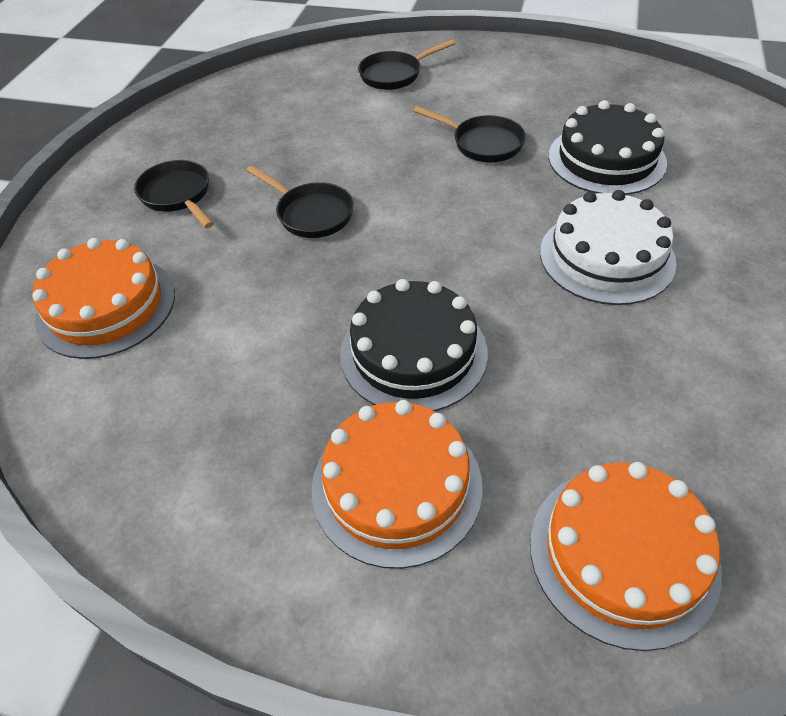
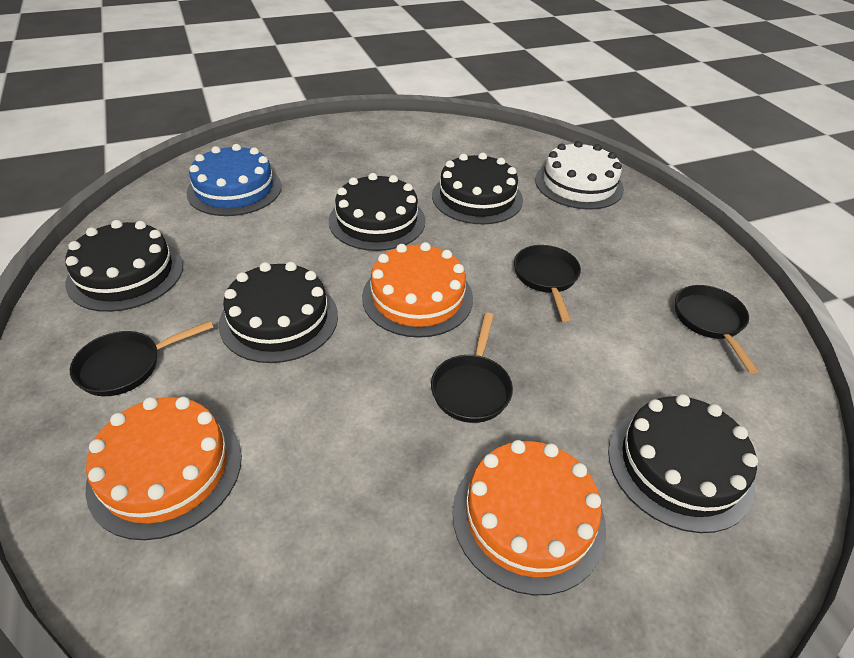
black cake: [340,279,488,411] [549,100,667,195] = 2 -> [65,220,183,312] [219,262,338,363] [329,173,425,251] [432,153,523,224] [608,394,758,533] = 5
blue cake: none = 0 -> [186,144,282,216] = 1

